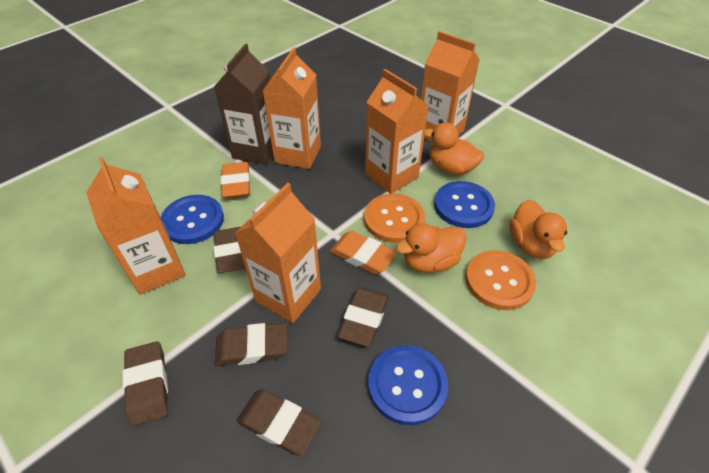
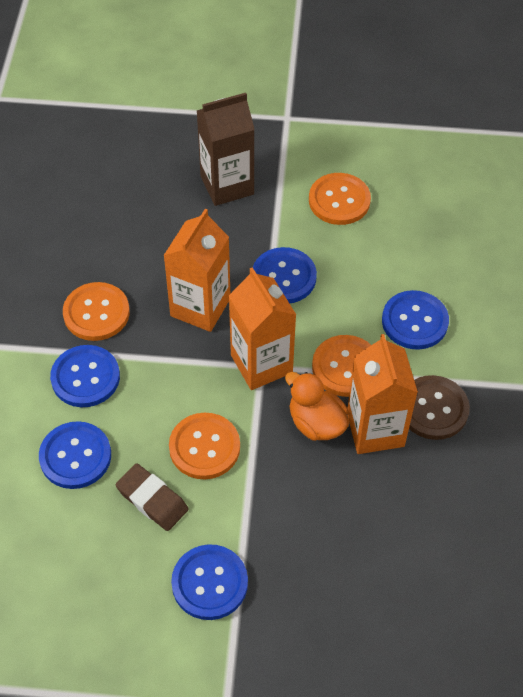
blue button: [161,195,224,244] [368,345,448,425] [434,181,495,228] = 3 -> [39,421,111,489] [50,345,120,407] [171,544,248,620] [253,247,317,303] [382,290,449,350] = 5
brown button: none = 0 -> [409,375,470,440] = 1
brown eraser: [123,341,168,427] [214,227,245,273] [214,323,288,366] [237,390,322,456] [338,287,389,347] = 5 -> [116,463,189,531] = 1
orange button: [364,193,425,243] [466,250,536,310] = 2 -> [63,282,130,341] [169,413,240,479] [309,173,371,225] [312,335,371,397] = 4
orange carton: [86,157,186,295] [235,183,321,323] [262,47,321,169] [365,69,429,194] [421,31,479,141] = 5 -> [163,209,230,332] [229,267,296,390] [347,334,418,454] = 3
orange duck: [396,223,467,273] [425,122,484,175] [509,200,567,259] = 3 -> [285,372,349,441] = 1
orange eraser: [221,162,250,198] [330,231,397,274] = 2 -> none = 0

